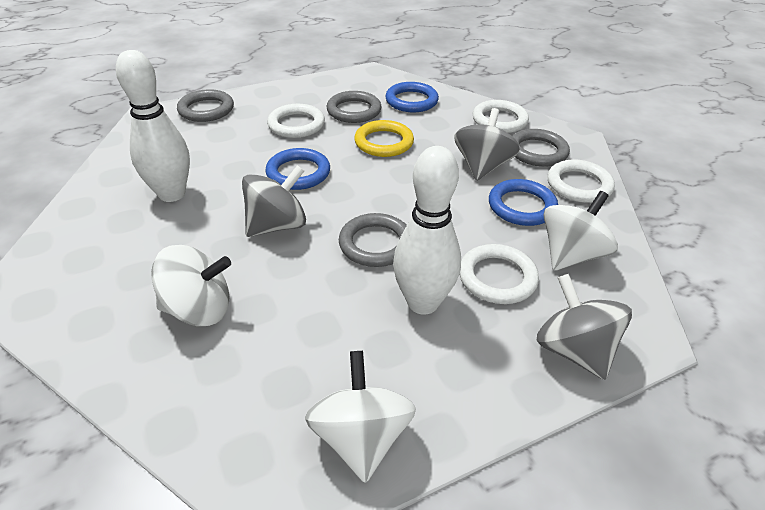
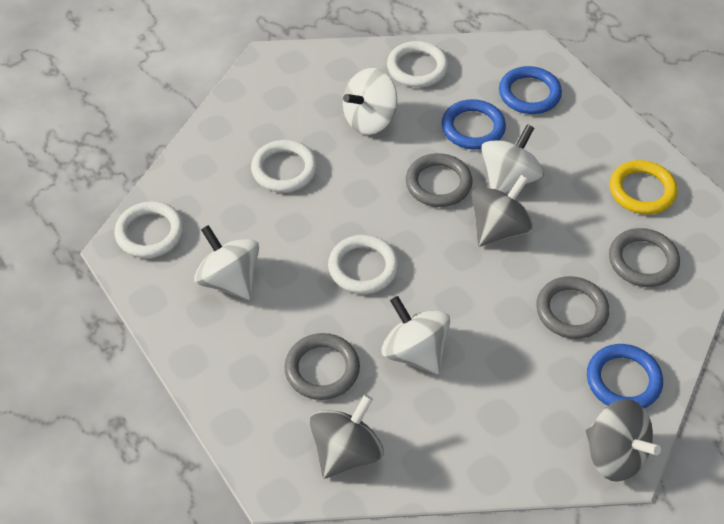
white bowling pin: [116,50,190,202] [393,146,461,315] = 2 -> none = 0
white spinning top: [151,245,231,326] [305,351,416,483] [544,191,618,271] = 3 -> [194,225,259,300] [343,68,397,135] [381,296,450,374] [481,124,544,193] = 4

